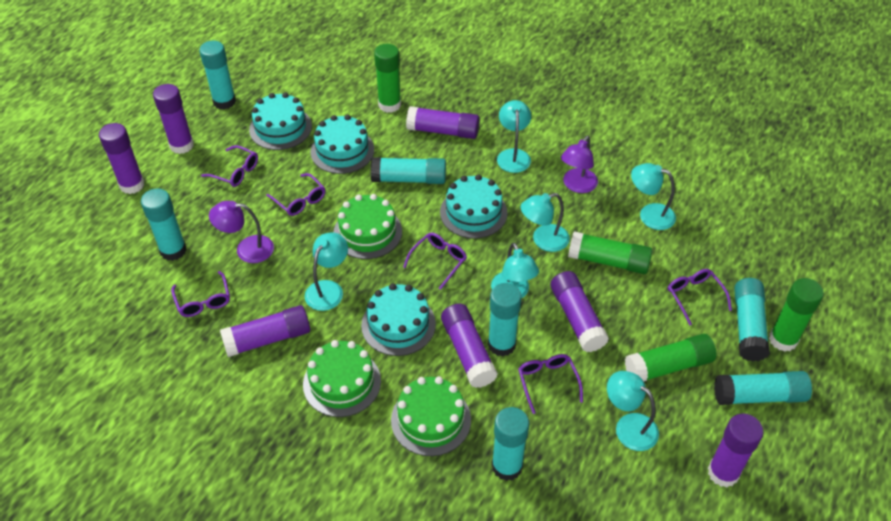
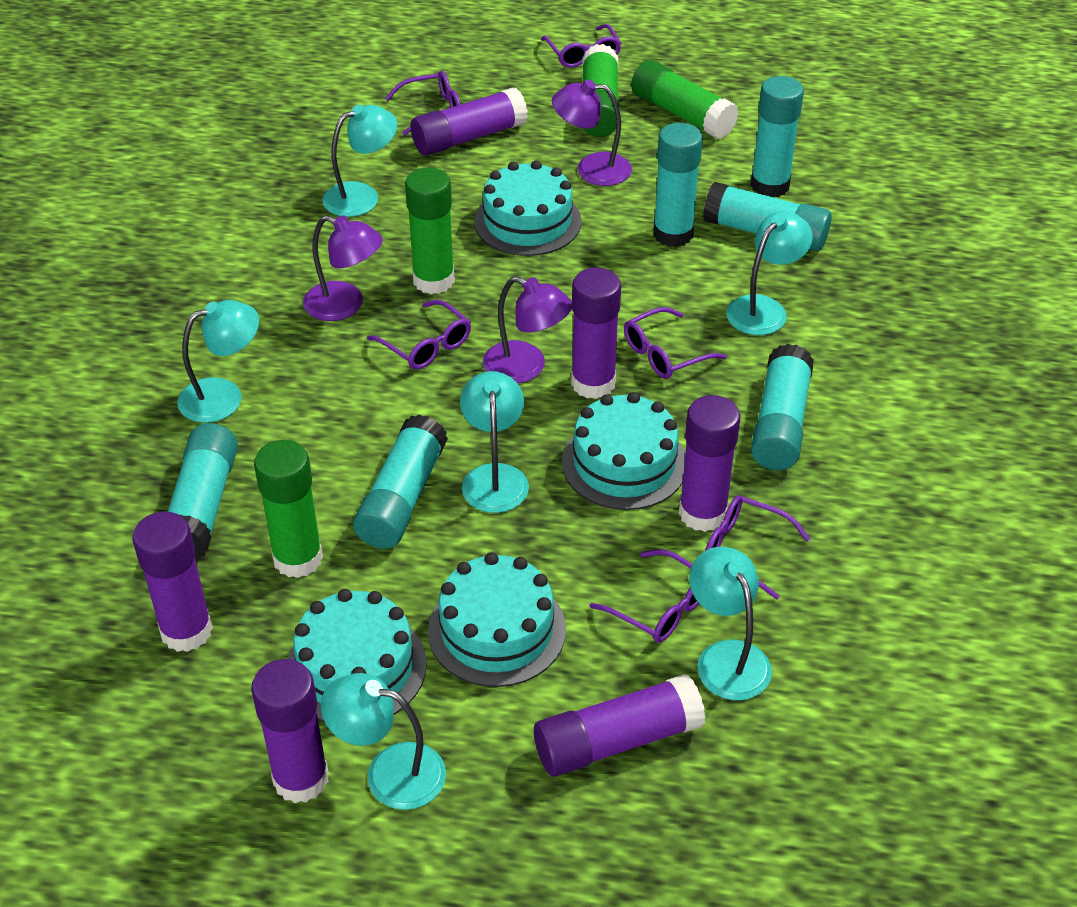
green cake: [303,340,381,417] [333,194,402,259] [391,376,471,456] = 3 -> none = 0
purple glue stick: [99,123,144,194] [153,84,194,154] [220,305,310,357] [406,106,479,139] [441,304,498,388] [550,271,609,352] [708,413,764,487] = 7 -> [133,512,213,652] [251,659,329,803] [411,87,528,156] [534,674,706,777] [571,268,621,399] [679,395,740,532] = 6
purple lamp: [209,201,274,263] [561,136,598,193] = 2 -> [303,215,383,321] [483,276,572,383] [552,80,632,186] = 3
turquoise glue stick: [141,189,187,261] [199,41,236,109] [371,157,446,184] [488,283,522,357] [492,407,529,481] [714,371,812,405] [734,278,770,361] = 7 -> [168,423,238,560] [353,414,448,549] [653,123,703,247] [703,182,832,251] [750,76,804,197] [751,344,814,470] = 6

